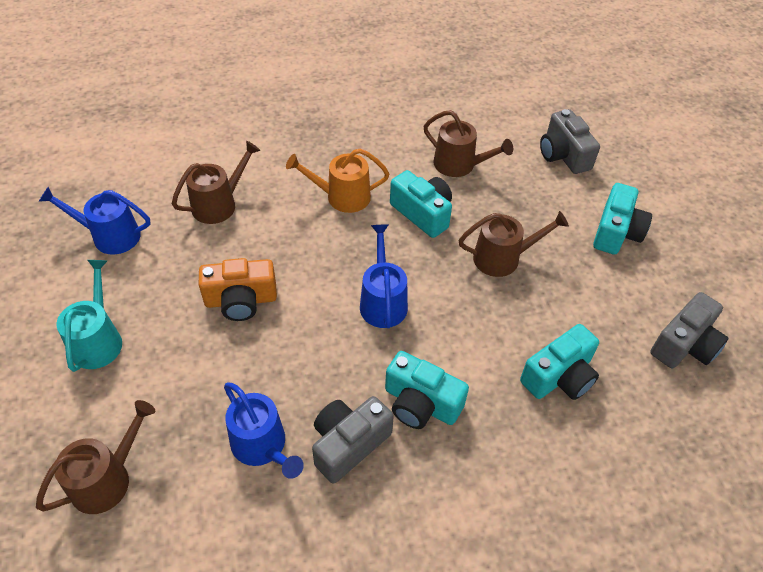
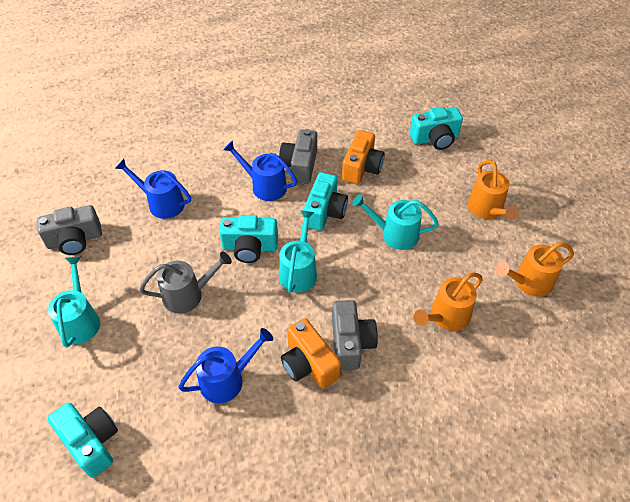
brown watering can: [36,400,155,514] [172,141,260,224] [424,110,513,177] [459,211,569,277] = 4 -> none = 0
grey watering can: none = 0 -> [139,252,232,313] = 1
orange camera: [199,258,277,321] = 1 -> [281,318,341,389] [342,130,385,184] = 2
orange watering can: [286,148,389,213] = 1 -> [414,272,483,331] [468,160,519,220] [495,242,574,297] = 3
turquoise watering can: [57,260,122,372] = 1 -> [48,257,100,348] [279,210,317,293] [352,194,439,250] = 3

